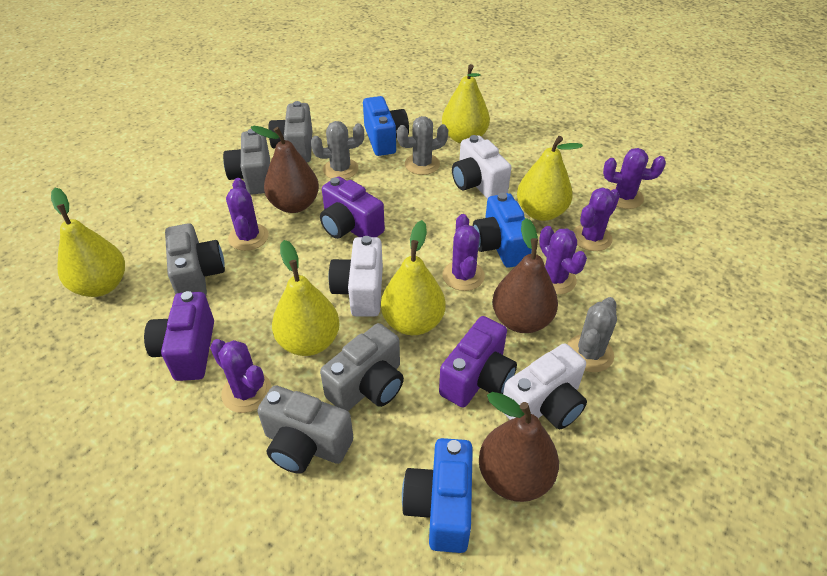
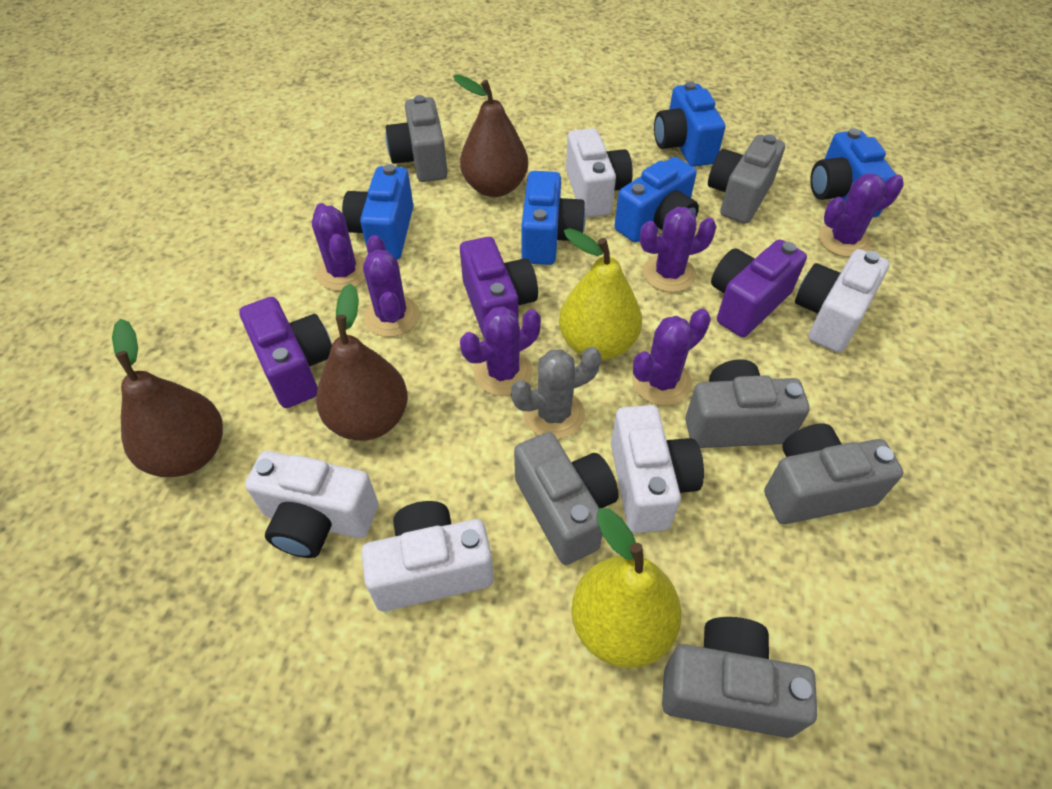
blue camera: [363,96,409,156] [402,438,473,553] [473,193,532,268] = 3 -> [342,164,413,259] [521,171,586,265] [614,157,699,243] [654,81,725,167] [810,128,896,217] = 5
grey cactus: [311,121,364,179] [397,116,448,175] [567,297,617,372] = 3 -> [511,347,602,439] = 1
grey camera: [165,223,225,295] [223,129,270,195] [257,386,353,474] [268,101,312,162] [320,323,404,411] = 5 -> [386,95,448,182] [514,432,619,565] [662,617,817,738] [685,359,810,448] [708,134,785,224] [764,423,903,524] = 6
white camera: [328,236,383,317] [452,135,511,199] [503,343,587,429] = 3 -> [245,451,378,558] [361,501,494,611] [566,128,633,217] [611,405,704,533] [795,249,890,353] = 5
yellow pear: [51,188,125,297] [272,240,340,356] [381,220,445,335] [442,64,490,143] [517,136,583,221] = 5 -> [559,228,642,360] [571,508,681,668] = 2

